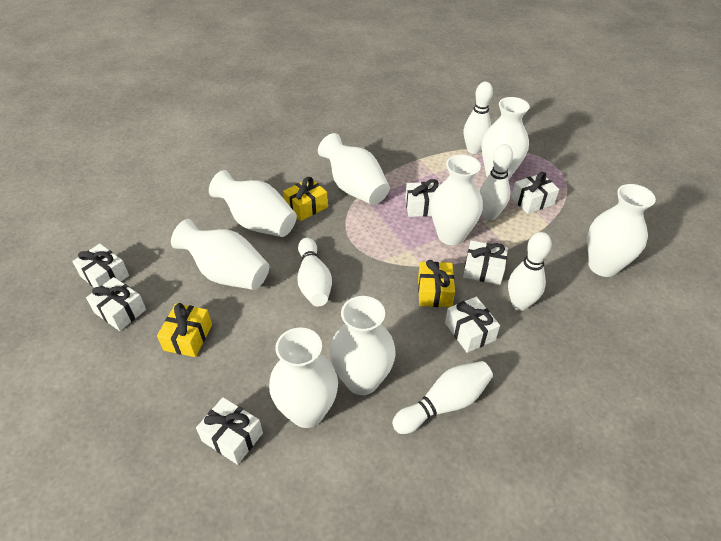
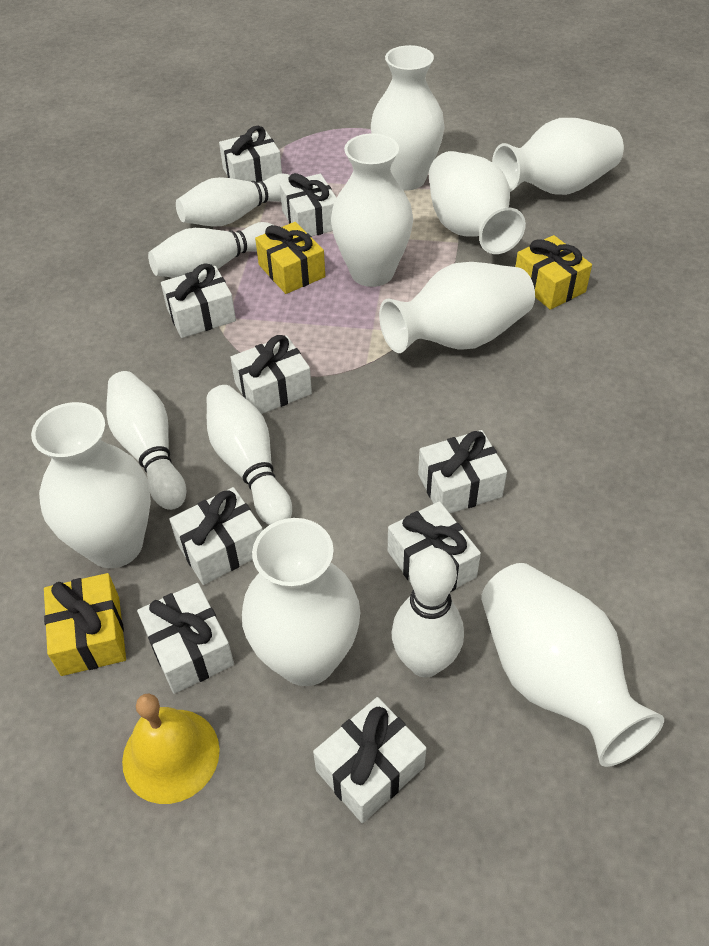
white gift: [72,244,129,288] [86,277,146,331] [196,397,263,465] [405,179,440,217] [445,297,500,353] [463,240,508,285] [511,172,559,214] = 7 -> [137,583,234,694] [161,263,236,338] [170,487,263,585] [219,126,282,183] [230,335,312,414] [280,173,337,236] [313,697,426,823] [388,501,481,592] [418,430,507,513] = 9
yellow bell: none = 0 -> [122,694,220,804] = 1

